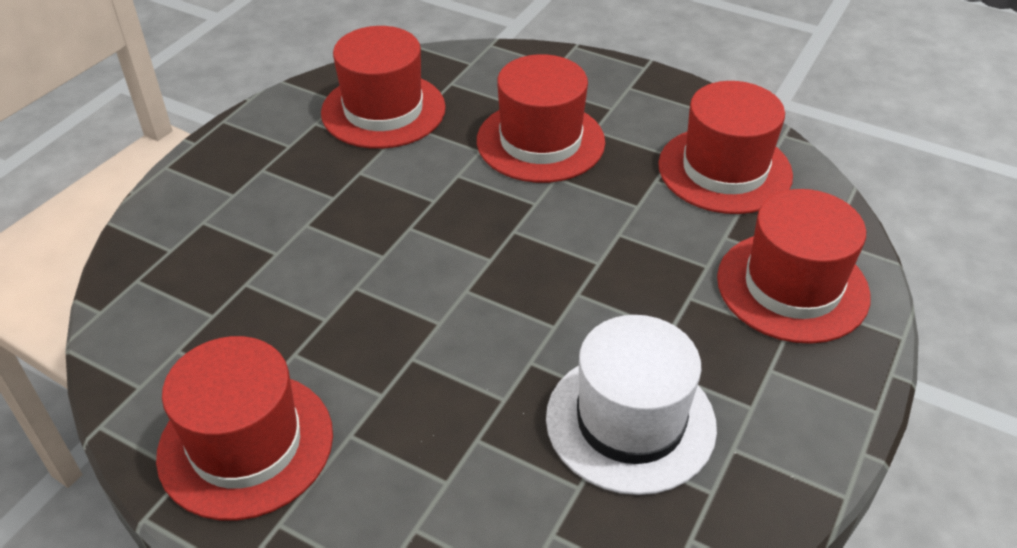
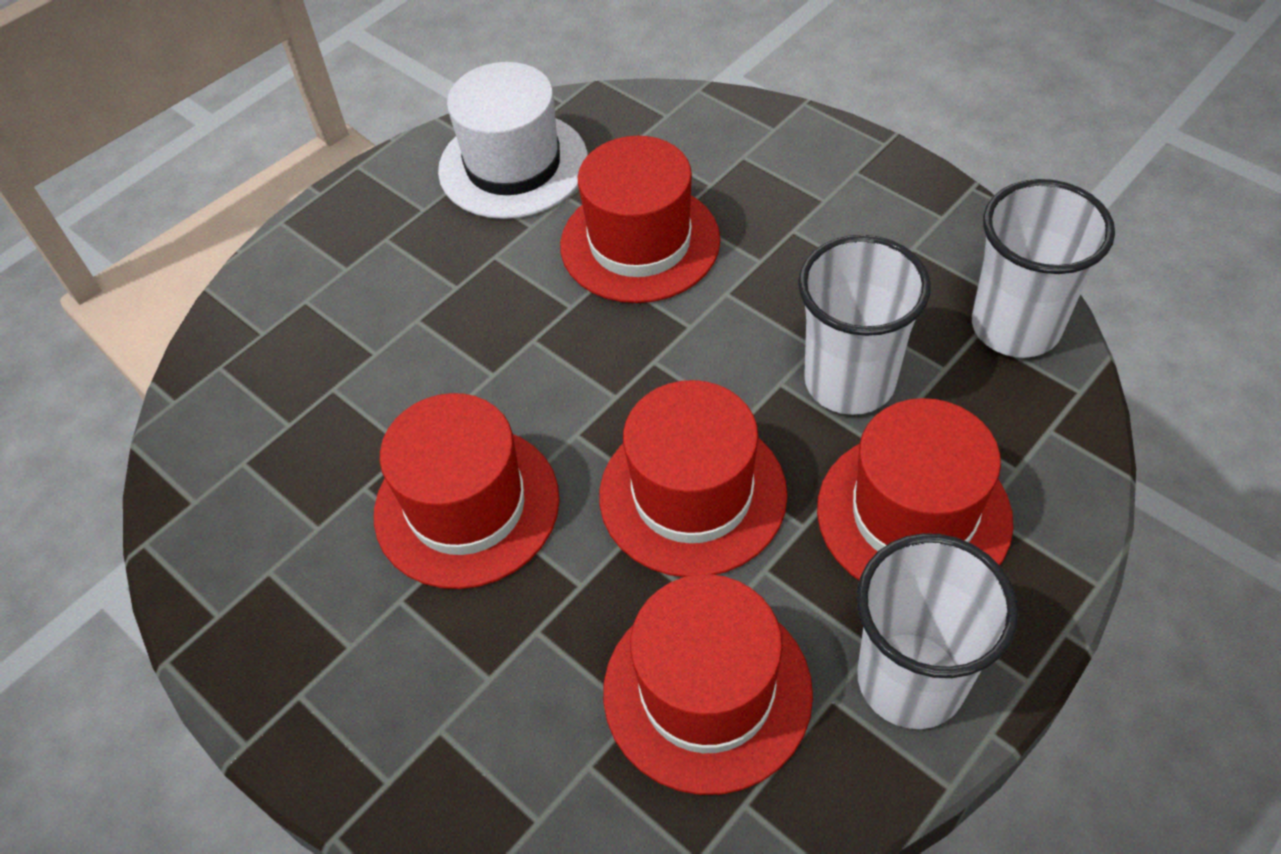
white cup: none = 0 -> [798,235,931,415] [857,533,1018,729] [972,179,1115,358] = 3

